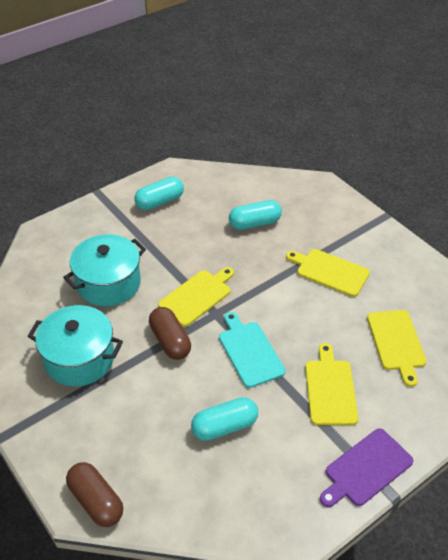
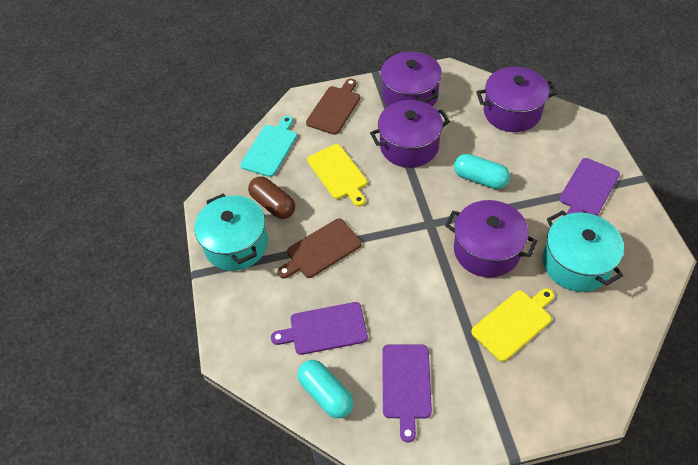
brown capsule: [66,462,123,527] [149,307,191,360] = 2 -> [248,176,295,219] = 1
brown cutting board: none = 0 -> [277,218,362,278] [306,79,360,135] = 2
purple cutting board: [320,428,414,507] = 1 -> [271,302,368,355] [382,345,432,443] [559,158,620,215] = 3
purple pot: none = 0 -> [370,100,450,168] [381,51,442,106] [445,200,537,278] [476,67,557,132] = 4
turquoise capsule: [134,177,184,210] [191,397,258,441] [229,200,282,230] = 3 -> [297,360,353,418] [454,154,510,189] = 2
yellow cutting board: [158,267,234,327] [286,249,370,297] [305,343,358,425] [367,310,427,387] = 4 -> [307,144,367,206] [471,288,554,362] = 2

